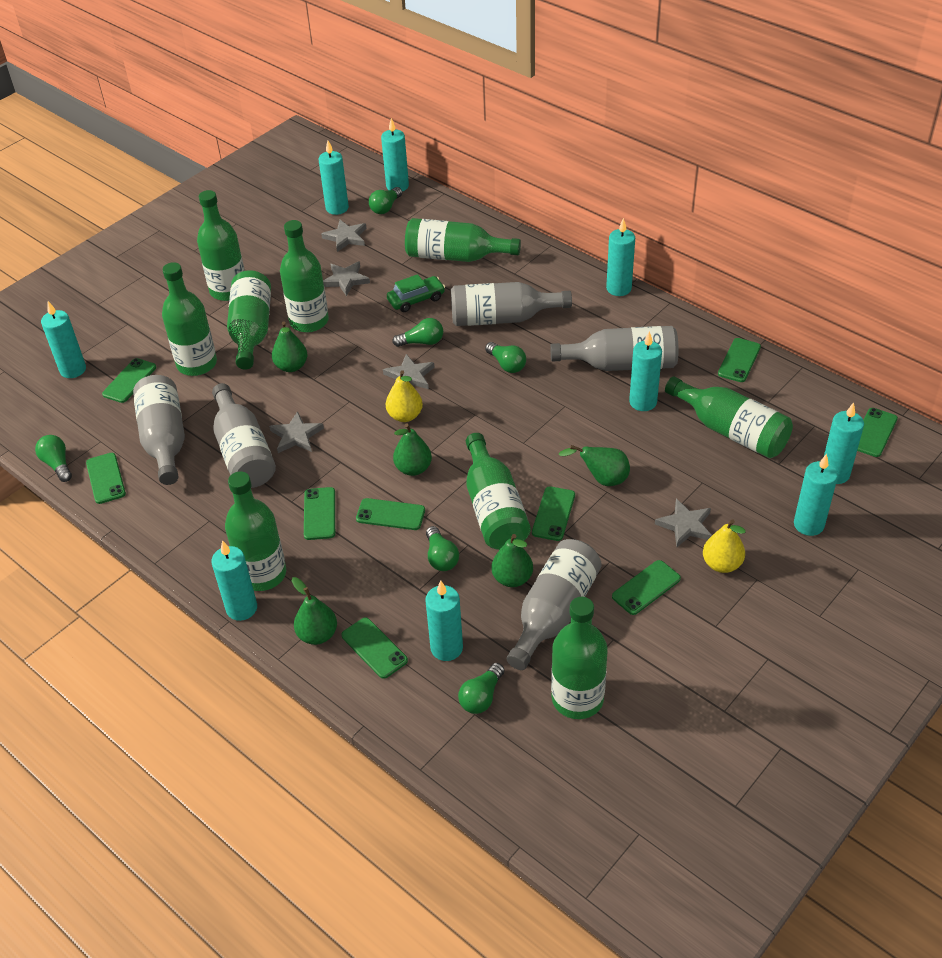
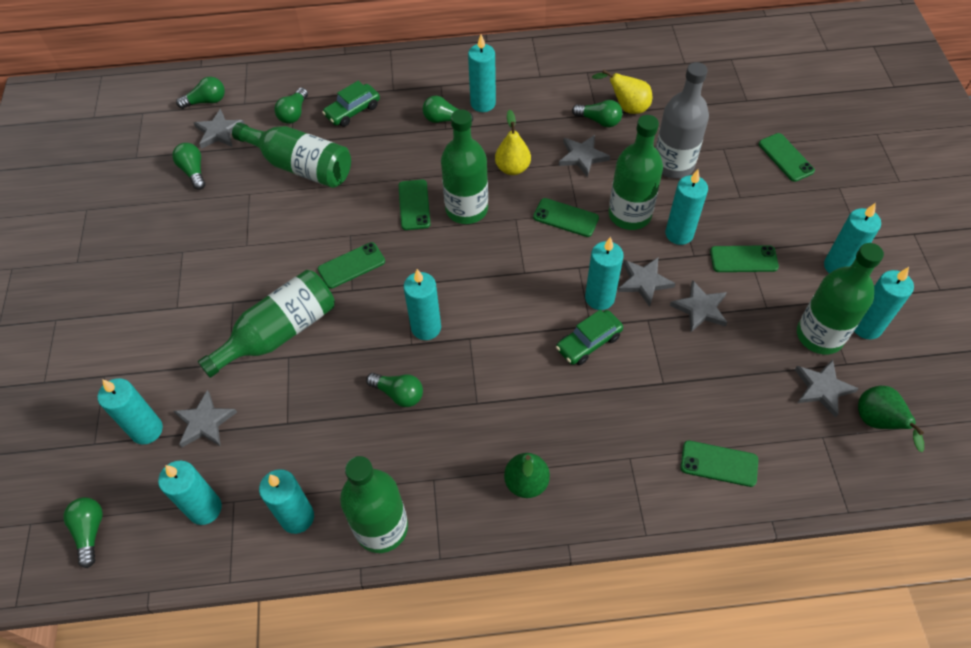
green bottle: [162,262,217,376] [197,190,245,301] [225,471,286,591] [227,270,271,369] [280,220,329,332] [405,218,521,262] [466,433,531,550] [551,597,608,719] [665,376,793,458] = 9 -> [198,270,335,378] [232,122,351,188] [340,456,408,553] [441,109,488,224] [609,115,663,230] [797,243,884,354] = 6
green car: [387,274,445,312] = 1 -> [322,81,380,127] [556,310,623,365] = 2
green light bulb: [35,435,72,482] [369,187,402,214] [392,318,443,347] [426,526,459,571] [458,663,505,714] [485,342,526,373] = 6 -> [63,497,103,568] [172,143,205,190] [176,77,225,109] [274,88,308,124] [366,373,423,407] [422,96,473,123] [572,100,622,127] = 7
green pear: [272,321,307,372] [292,577,337,645] [393,423,432,476] [491,534,533,587] [559,445,630,486] = 5 -> [504,453,550,498] [858,386,924,452] = 2
green phone: [86,453,126,504] [102,358,156,403] [304,487,335,540] [342,617,408,679] [356,498,425,530] [532,486,575,541] [612,560,681,615] [718,338,761,382] [857,408,898,457] = 9 -> [318,242,385,289] [398,179,430,230] [533,198,599,237] [681,441,758,487] [710,245,779,272] [759,133,815,182] = 6
grey bottle: [133,375,185,485] [212,383,276,488] [451,282,572,326] [507,539,602,670] [550,326,679,371] = 5 -> [656,62,709,179] = 1
grey star: [269,411,324,453] [321,220,366,252] [323,262,370,296] [383,354,434,389] [655,499,712,547] = 5 -> [174,390,237,447] [194,109,245,149] [559,135,610,177] [618,258,676,307] [670,280,727,332] [795,360,859,418] = 6

